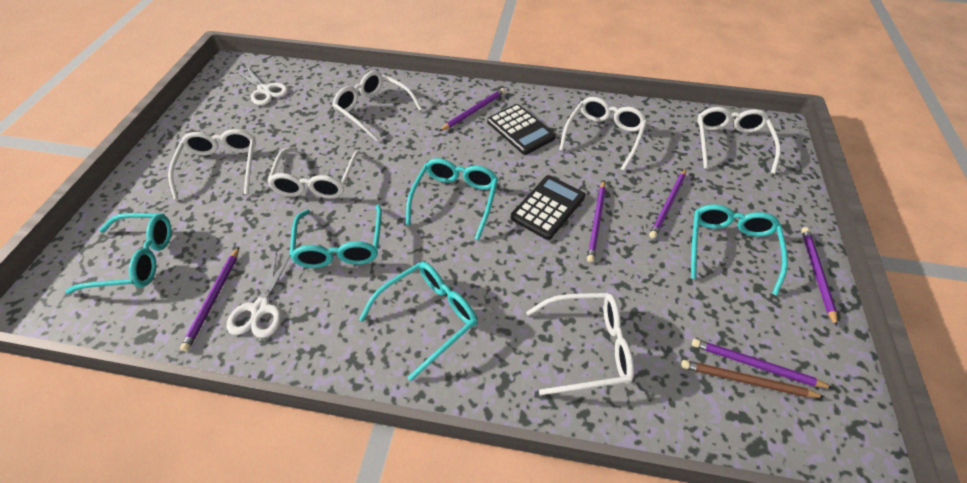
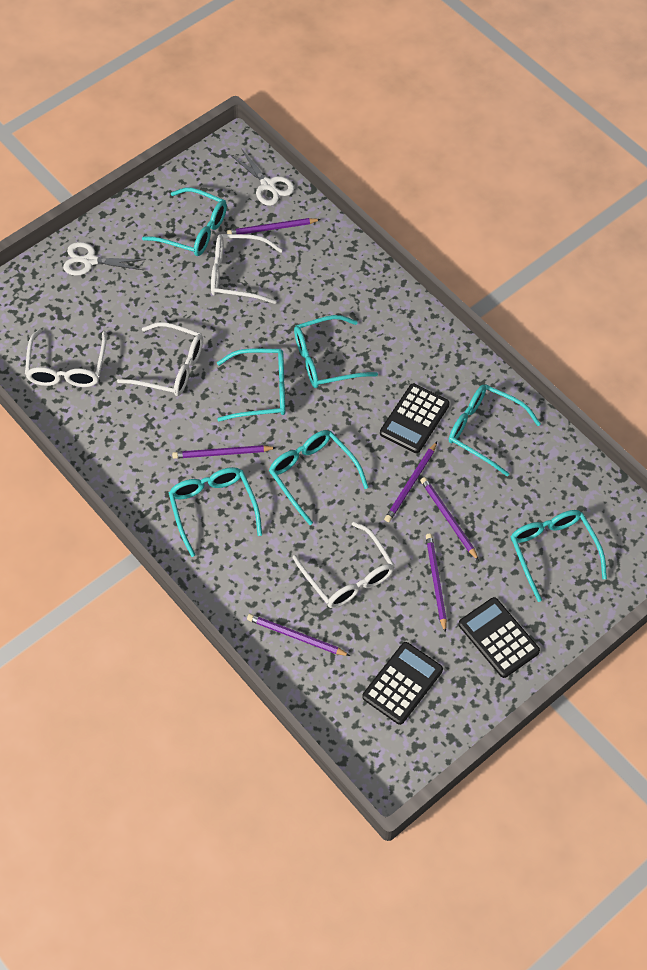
black calculator: [487,104,556,155] [511,175,585,240] = 2 -> [362,642,443,725] [380,384,450,453] [458,597,540,678] = 3
brown pencil: [681,360,824,398] = 1 -> none = 0
turquoise glasses: [65,213,172,294] [289,204,382,268] [359,262,477,381] [406,158,498,240] [691,204,788,295] = 5 -> [142,188,227,256] [169,467,262,557] [217,349,285,422] [269,430,369,525] [294,315,378,388] [449,384,541,476] [511,510,607,602] = 7
white glasses: [168,129,256,200] [267,147,360,199] [332,71,423,142] [526,293,634,395] [559,97,647,171] [697,107,781,174] = 6 -> [25,329,107,387] [117,322,203,396] [211,234,283,304] [293,522,395,608] = 4

